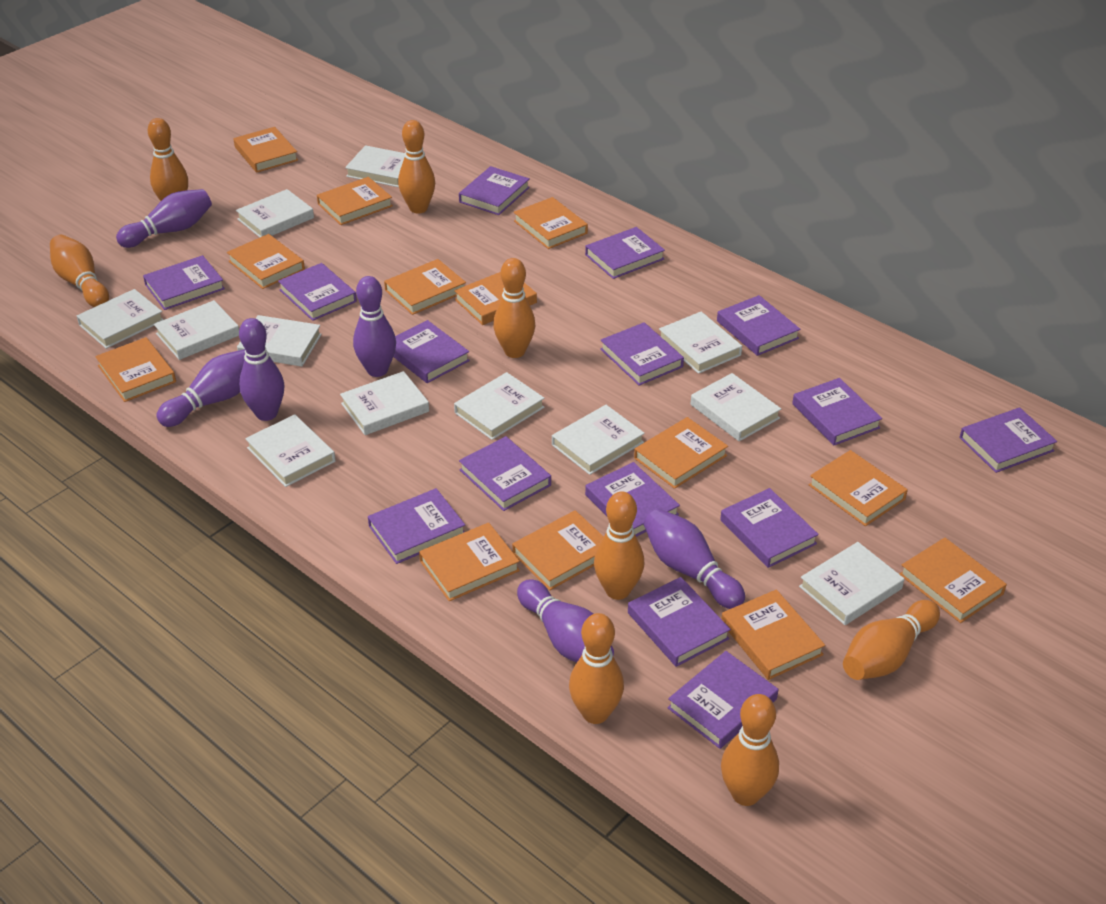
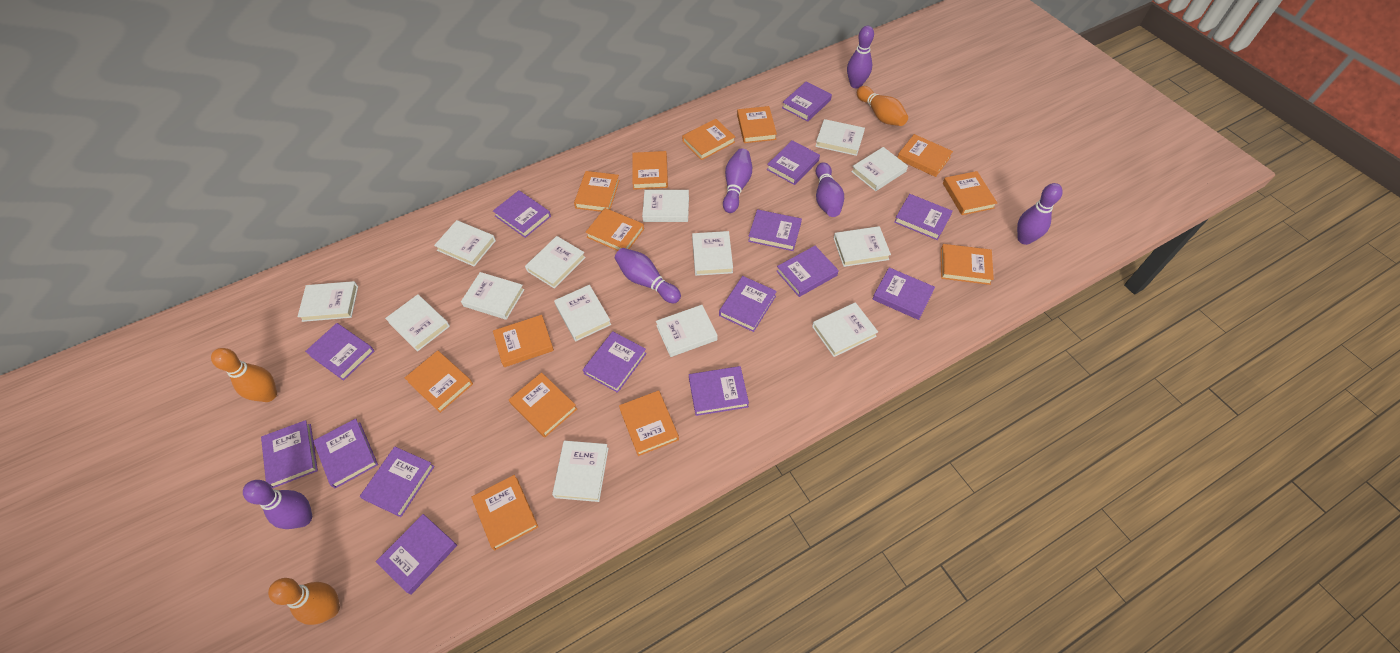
orange bowling pin: [50,235,109,307] [148,118,188,201] [398,120,435,214] [493,258,535,358] [569,613,624,724] [594,491,644,600] [721,694,779,806] [843,600,940,680] = 8 -> [211,348,277,402] [268,578,340,625] [857,86,908,126] = 3
white book: [77,289,164,349] [154,300,239,360] [236,189,314,237] [237,315,322,366] [245,414,336,487] [340,371,429,435] [345,145,405,187] [454,372,545,440] [552,405,645,475] [659,312,742,374] [691,373,781,441] [799,542,904,625] = 12 -> [297,281,358,322] [385,294,450,352] [434,220,496,267] [461,272,525,320] [525,236,586,289] [552,441,609,502] [554,285,611,341] [642,190,689,222] [656,305,718,357] [692,231,733,276] [812,302,878,357] [815,119,865,156] [834,226,891,267] [851,147,908,191] = 14

